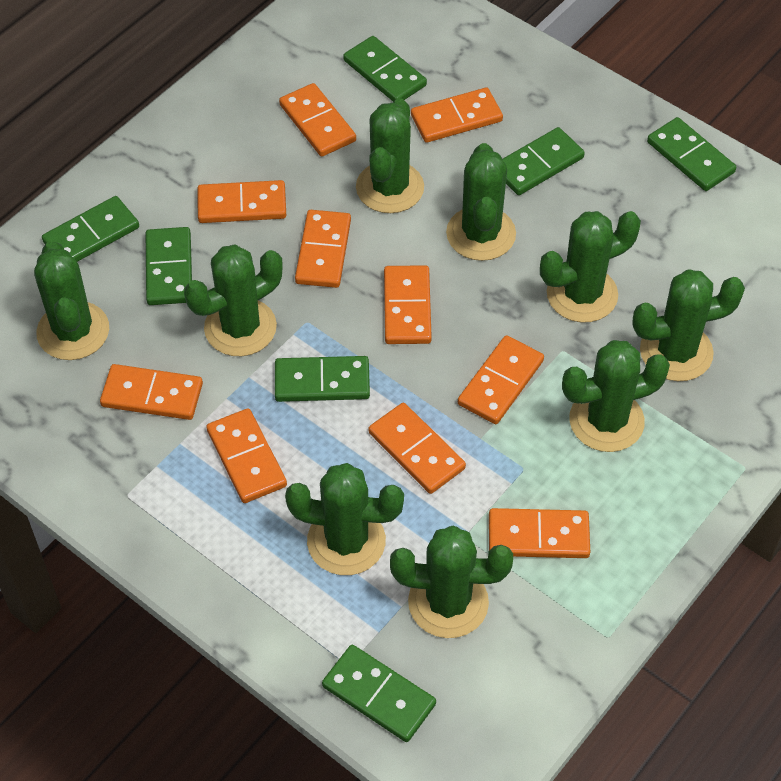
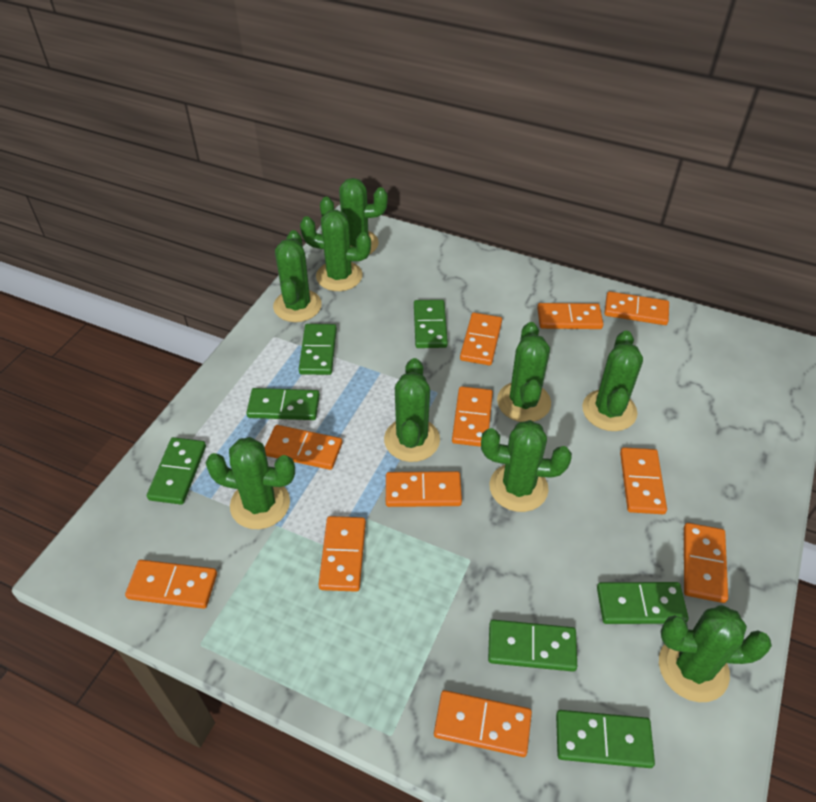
orange domino: [100,364,203,420] [197,180,286,223] [206,408,287,503] [279,83,356,157] [295,210,351,288] [369,403,466,494] [384,265,432,344] [411,87,503,143] [458,335,544,424] [489,508,590,558] = 10 -> [125,560,217,609] [265,425,342,470] [318,516,366,592] [386,471,462,507] [434,690,532,757] [452,386,493,447] [460,313,502,365] [537,303,603,329] [604,291,669,325] [620,447,667,514] [684,523,728,603] = 11

